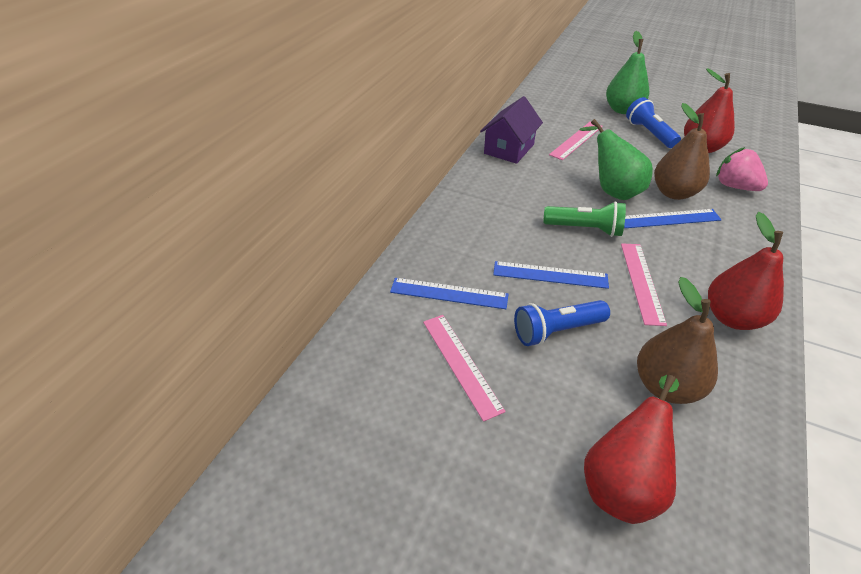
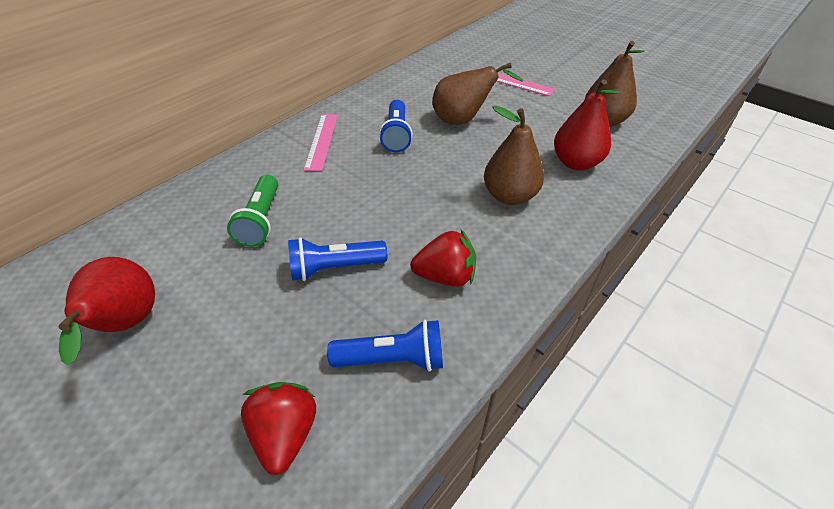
blue flashlight: [514,300,610,346] [626,97,681,148] = 2 -> [288,237,387,281] [327,320,443,372] [379,100,413,152] = 3
blue ruler: [390,278,508,309] [493,261,609,289] [624,209,722,228] = 3 -> none = 0
brown pear: [637,277,718,404] [654,103,710,200] = 2 -> [432,63,524,125] [484,105,544,205] [585,41,645,127] = 3
green pear: [579,119,653,200] [606,31,649,114] = 2 -> none = 0
pink ruler: [423,315,506,422] [549,122,603,160] [621,243,667,326] = 3 -> [304,114,338,171] [479,68,555,96] = 2
pink strawberry: [716,147,768,191] = 1 -> none = 0
purple house: [480,96,543,164] = 1 -> none = 0
red pear: [584,375,679,524] [684,68,735,153] [708,212,784,330] = 3 -> [59,257,155,365] [554,79,619,170] = 2
red strawberry: none = 0 -> [241,382,316,475] [410,229,476,287] = 2

